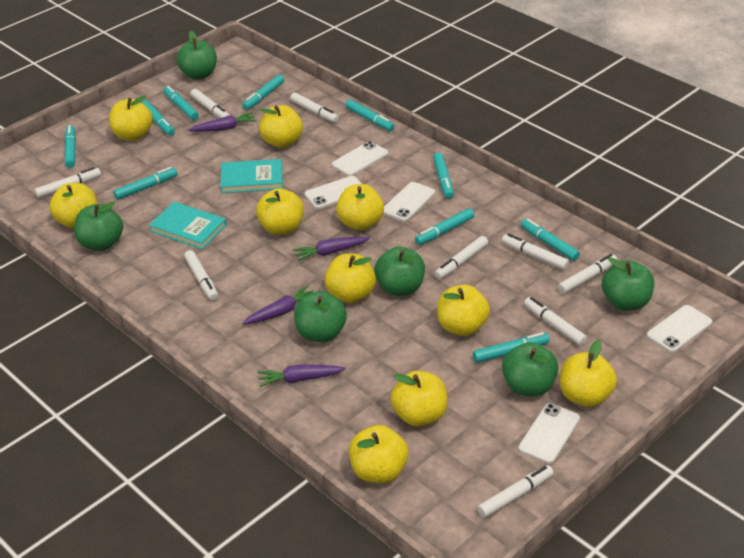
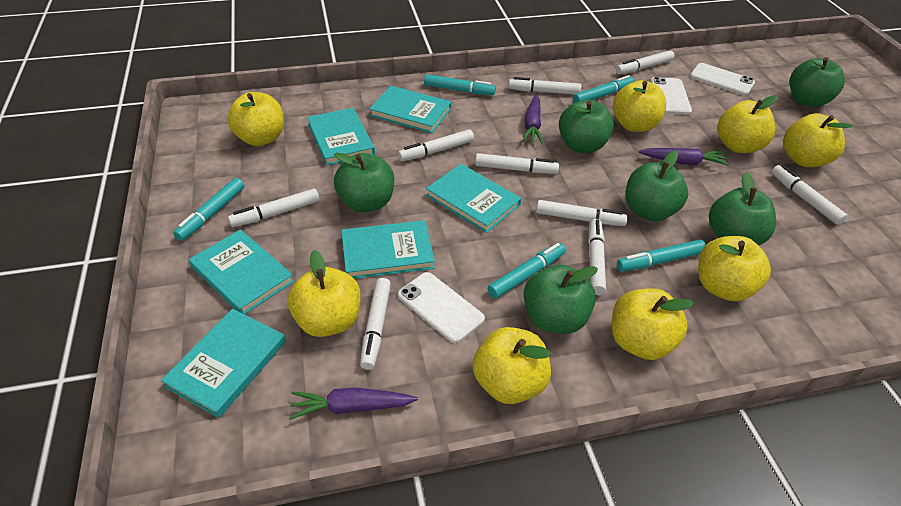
purple carrot: [188,112,257,132] [242,285,314,325] [258,364,346,387] [293,237,370,262] = 4 -> [289,387,418,420] [522,94,543,144] [639,148,729,166] = 3
turquoise book: [149,202,227,249] [220,159,283,193] = 2 -> [161,309,286,418] [189,229,294,314] [307,108,375,166] [341,220,435,279] [370,86,451,133] [426,164,521,233] = 6
turquoise marker: [65,125,76,168] [113,167,177,200] [141,100,175,136] [163,86,199,120] [242,75,284,110] [345,100,395,131] [415,208,474,245] [433,153,454,199] [473,332,550,363] [521,219,580,261] = 10 -> [173,178,244,241] [424,74,496,95] [487,243,566,299] [573,75,634,103] [617,239,706,272] = 5
white phone: [305,176,362,209] [332,141,388,176] [383,182,435,221] [518,403,580,464] [647,305,712,352] = 5 -> [398,272,485,343] [651,77,692,115] [690,63,755,95] = 3
yellow apple: [50,183,97,229] [109,95,153,141] [256,188,304,235] [259,105,303,148] [325,254,376,303] [336,184,384,231] [349,425,408,483] [390,371,447,426] [437,285,490,336] [560,340,617,407] = 10 -> [227,92,284,146] [288,250,361,337] [473,327,551,404] [612,288,695,360] [613,80,666,132] [698,236,771,301] [717,95,778,153] [783,113,853,167] = 8

